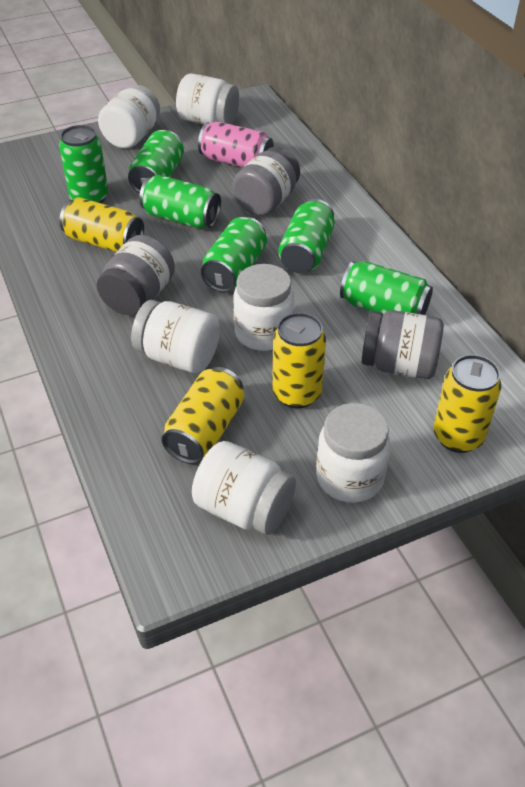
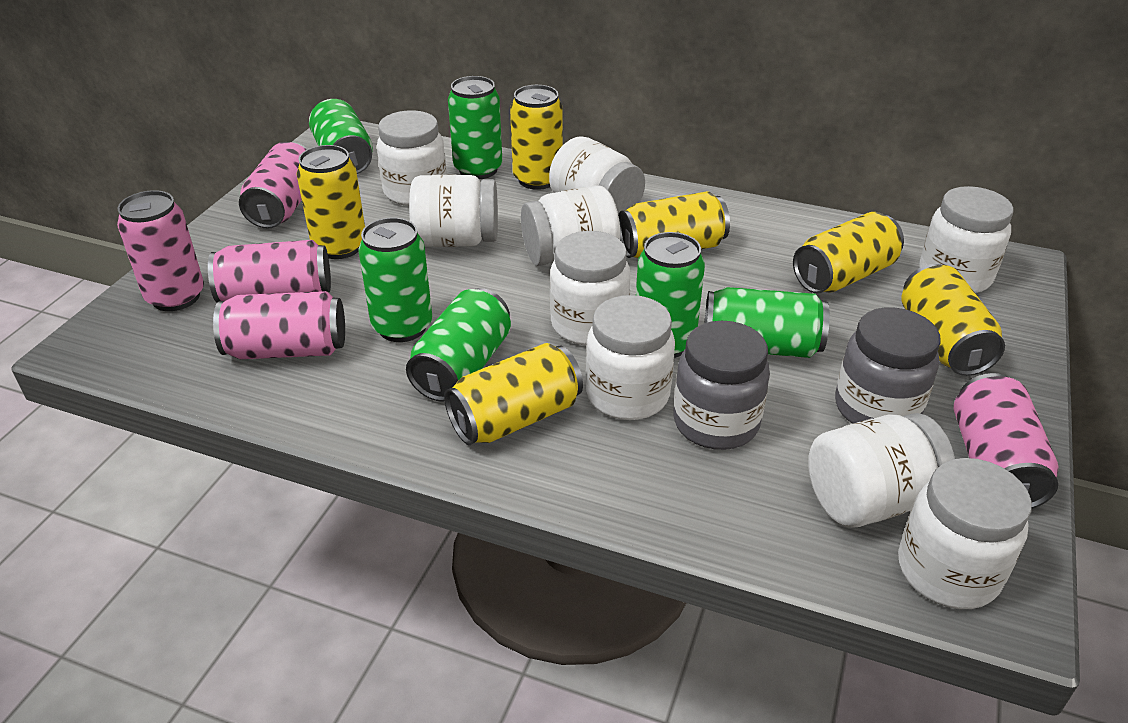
grey jar: [97,235,175,315] [232,147,300,216] [362,310,444,379] = 3 -> [673,321,770,450] [835,308,941,424] = 2
pink can: [198,121,274,167] = 1 -> [117,190,204,311] [208,240,331,303] [213,291,345,359] [239,142,307,229] [954,373,1059,509] = 5
white jar: [98,85,160,149] [131,300,220,373] [176,74,239,124] [192,441,296,535] [233,264,294,351] [316,403,390,503] = 6 -> [377,110,447,206] [409,175,498,247] [521,185,620,266] [549,136,645,214] [550,231,631,346] [585,295,675,420] [808,413,955,528] [898,458,1032,609] [919,186,1014,293] = 9
yellow can: [59,197,144,252] [161,367,244,464] [272,313,326,409] [434,355,502,453] = 4 -> [297,145,365,259] [444,343,583,445] [510,85,563,190] [618,191,730,258] [793,212,904,293] [901,264,1005,376] = 6

